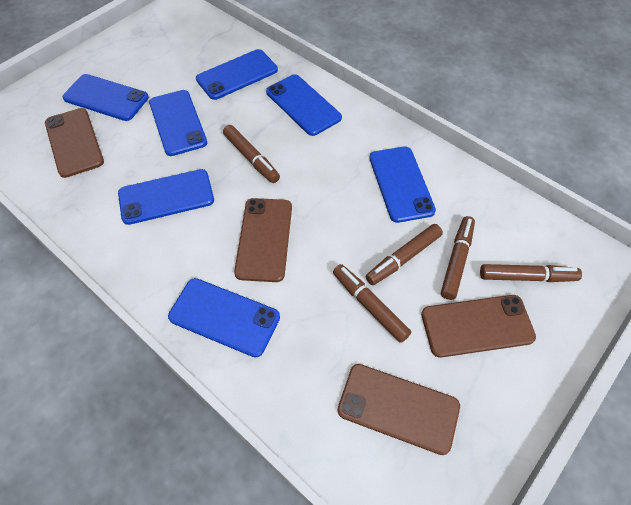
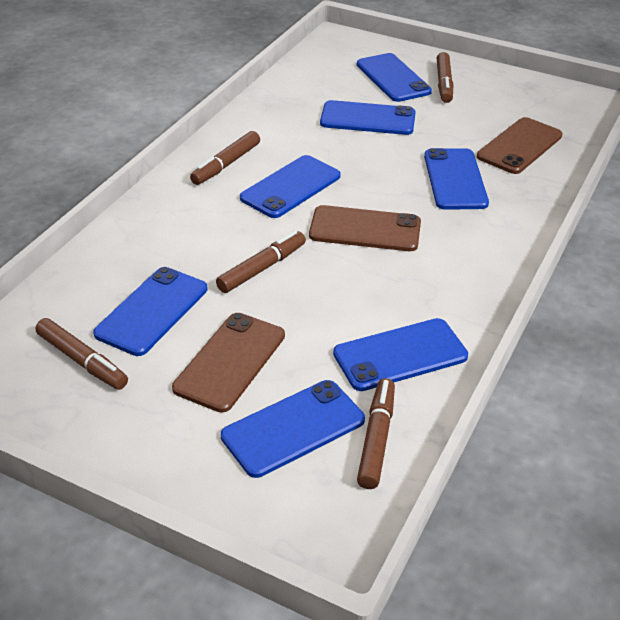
brown phone: [45,108,104,178] [234,198,292,282] [338,364,460,455] [421,295,536,357] = 4 -> [172,313,285,413] [309,205,421,251] [477,117,563,174] = 3

